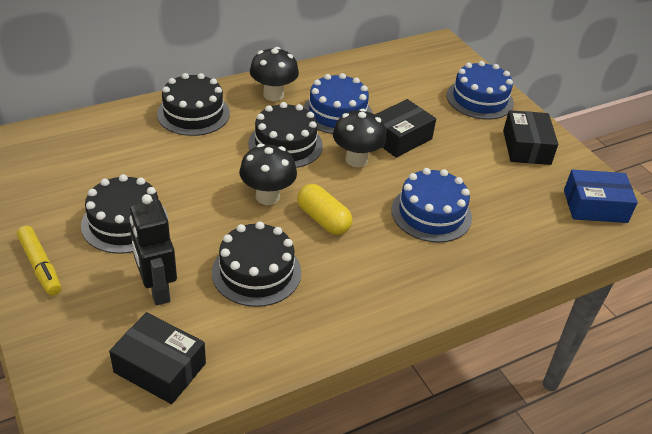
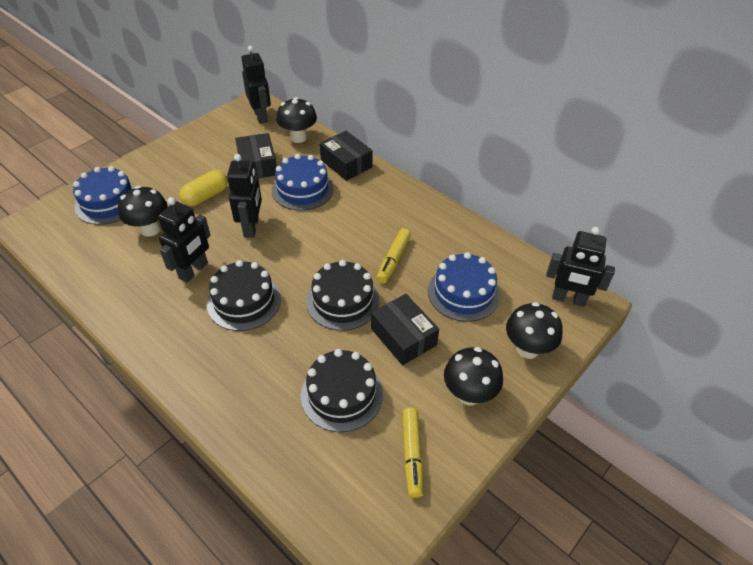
black cake: [81,174,168,254] [157,73,230,136] [212,222,301,307] [248,102,323,168] = 4 -> [207,260,281,331] [301,349,383,432] [306,260,379,331] = 3
black mushroom: [239,144,297,205] [250,47,299,101] [333,109,386,167] = 3 -> [118,186,168,237] [276,97,317,143] [444,347,503,405] [506,302,563,359] = 4
black robot: [129,194,177,306] = 1 -> [158,197,211,283] [227,154,262,238] [241,46,271,124] [546,227,615,307] = 4
blue box: [564,169,638,223] = 1 -> none = 0
yellow marker: [17,226,61,296] = 1 -> [376,228,411,284] [402,407,423,498] = 2

